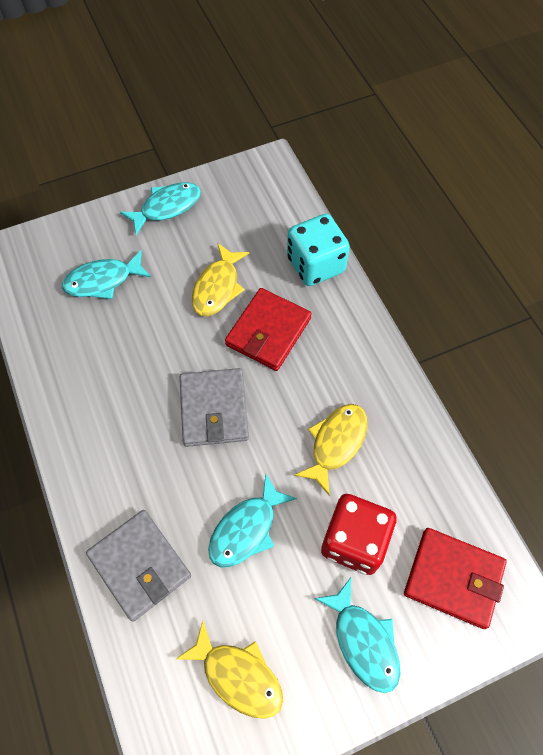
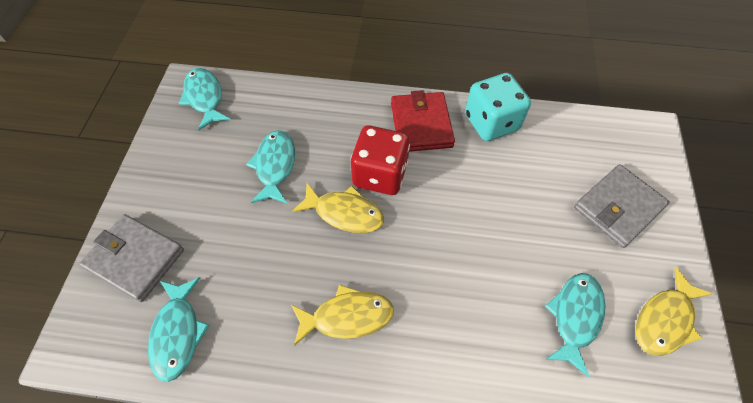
red wallet: [225,288,312,371] [404,528,507,629] = 2 -> [391,90,455,152] = 1

